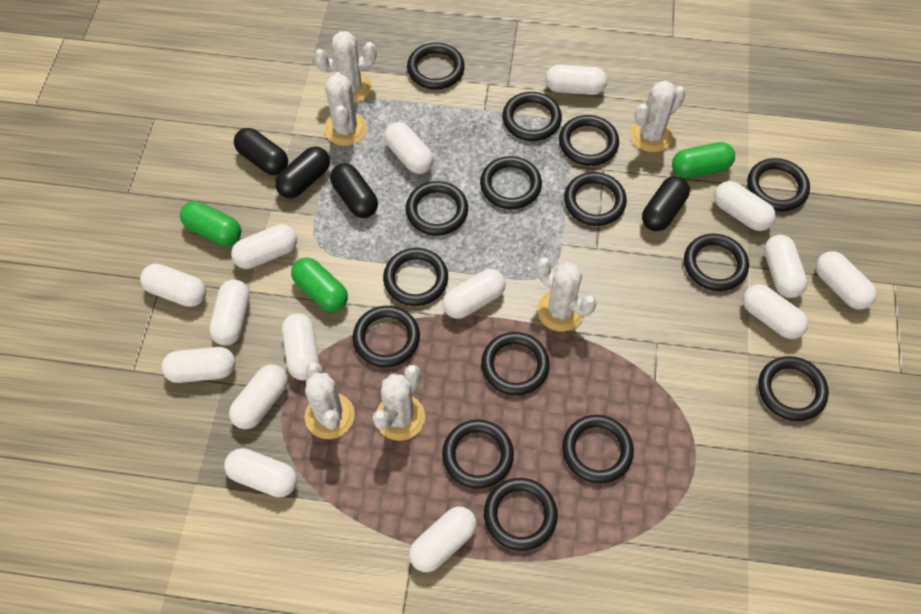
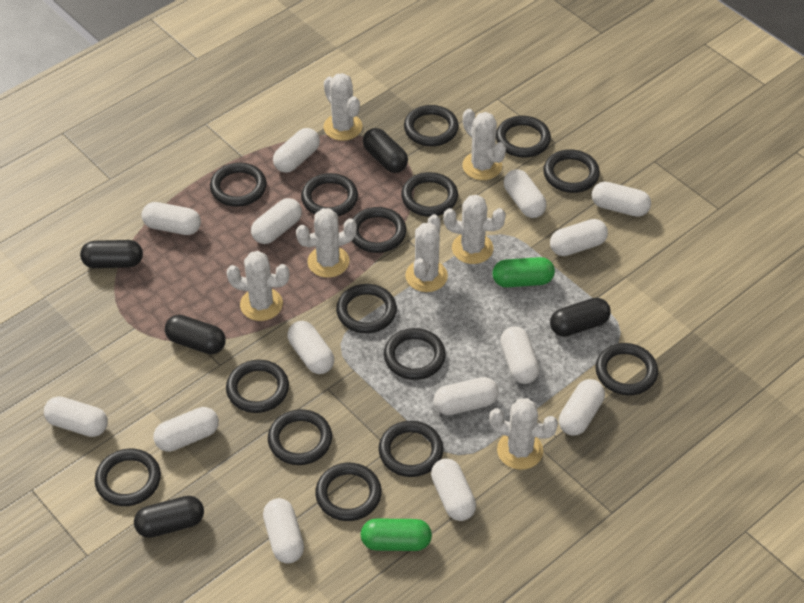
black capsule: [234,128,288,175] [275,146,330,198] [330,163,378,218] [642,176,690,231] = 4 -> [80,240,143,268] [134,496,204,538] [165,315,226,354] [363,128,408,173] [550,298,611,337] = 5
green capsule: [180,201,241,246] [291,257,348,312] [672,142,735,178] = 3 -> [360,519,432,551] [492,257,555,287] = 2
white cactus: [305,362,355,439] [314,31,377,103] [324,72,367,146] [373,365,425,441] [536,257,596,332] [630,81,686,152] = 6 -> [226,251,290,321] [296,208,357,278] [323,73,363,141] [405,214,448,292] [443,195,506,264] [462,109,506,180] [489,398,558,470] = 7
white capsule: [140,264,206,307] [161,347,235,383] [209,280,250,345] [224,448,297,497] [229,364,288,429] [231,224,297,269] [282,313,319,380] [384,122,433,174] [409,507,477,572] [443,269,506,319] [545,64,607,95] [714,181,776,231] [743,284,808,339] [764,235,808,298] [816,251,876,309] = 15 -> [44,396,108,437] [142,202,201,235] [153,407,219,452] [251,198,302,244] [263,498,304,563] [273,128,320,173] [287,321,334,374] [431,458,476,521] [434,377,499,415] [500,326,540,384] [504,169,547,218] [550,219,608,256] [559,379,605,435] [592,182,651,217] = 14

